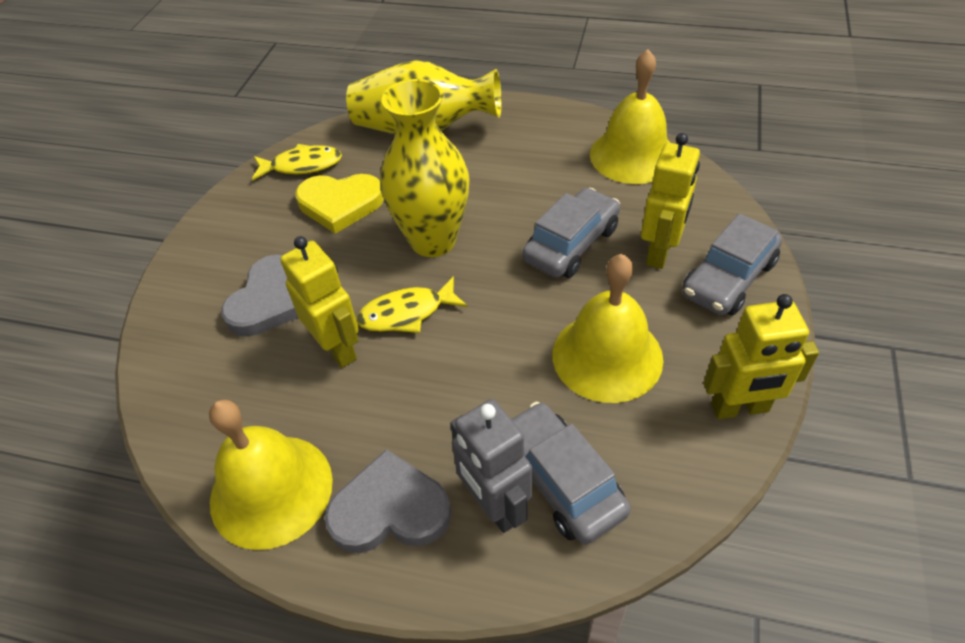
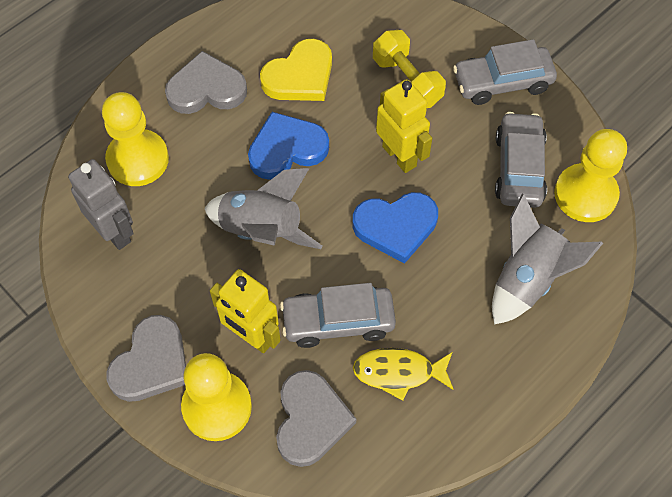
blue heart: none = 0 -> [248,112,329,180] [353,192,438,264] = 2
grey heart: [221,255,298,337] [325,449,451,553] = 2 -> [107,315,186,402] [165,51,247,114] [276,370,356,467] = 3
grey rocket: none = 0 -> [204,168,322,249] [492,194,603,325] = 2
yellow bell: [209,400,333,550] [552,254,663,403] [590,49,670,184] = 3 -> none = 0
yellow dumbbell: none = 0 -> [373,30,446,108] = 1
yellow fish: [252,144,342,181] [357,276,468,333] = 2 -> [353,348,454,401] = 1
yellow pawn: none = 0 -> [102,92,169,186] [181,353,252,441] [554,129,627,222] = 3
yellow robot: [280,236,359,368] [641,133,700,269] [703,294,819,419] = 3 -> [210,269,281,353] [376,79,432,173] = 2
yellow vase: [346,60,502,134] [380,79,469,257] = 2 -> none = 0

